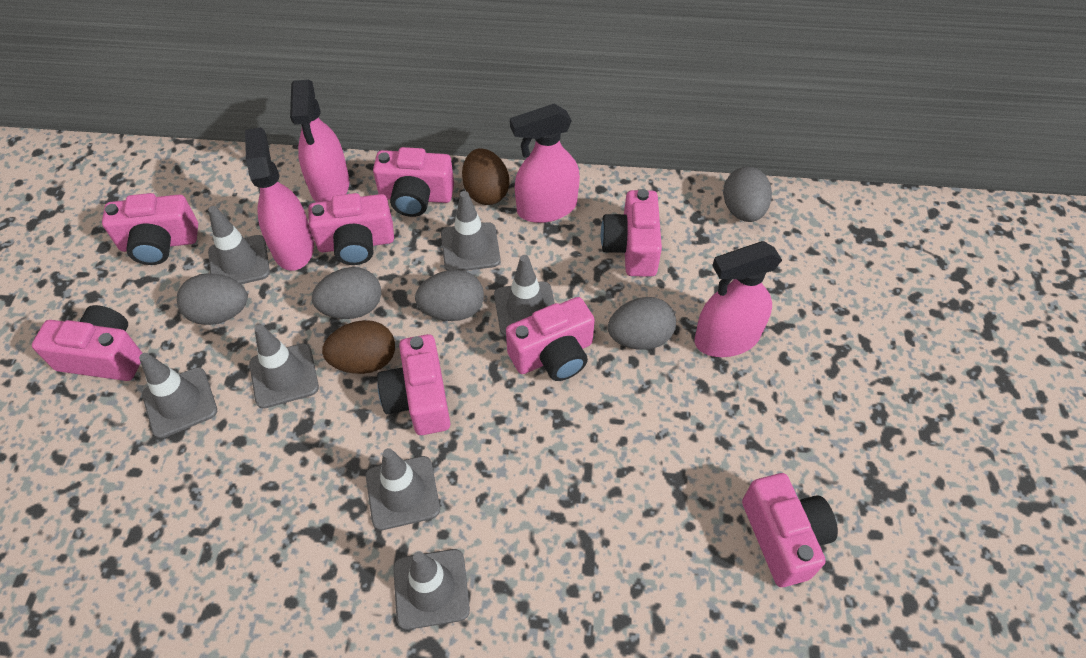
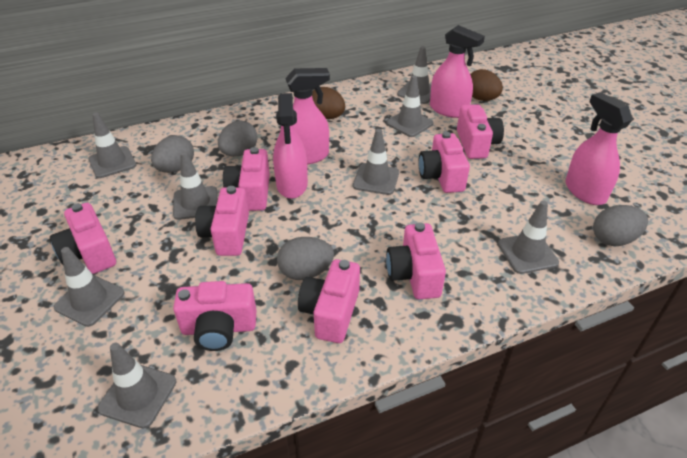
grey egg: [177,273,248,325] [312,267,381,319] [415,270,484,321] [608,297,676,349] [723,167,772,222] = 5 -> [151,135,194,173] [218,120,258,157] [277,237,334,280] [593,205,648,246] = 4
grey traffic cone: [139,353,217,438] [208,206,270,284] [249,324,319,409] [366,448,440,530] [393,549,470,630] [441,191,501,271] [494,255,555,336] = 7 -> [54,247,125,327] [88,112,136,178] [97,343,176,428] [173,152,218,220] [353,129,399,195] [386,75,434,137] [397,46,431,104] [498,201,559,274] = 8

